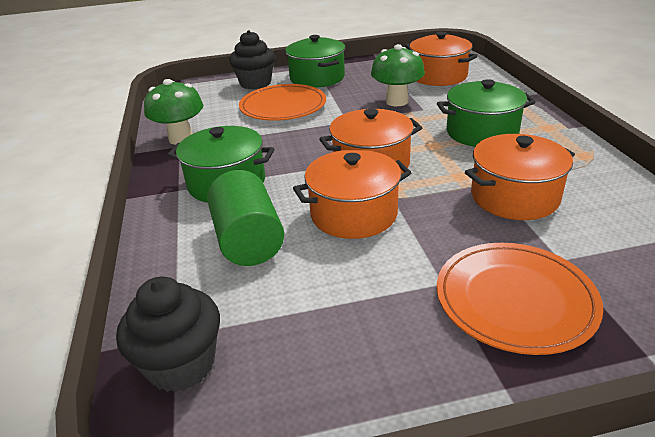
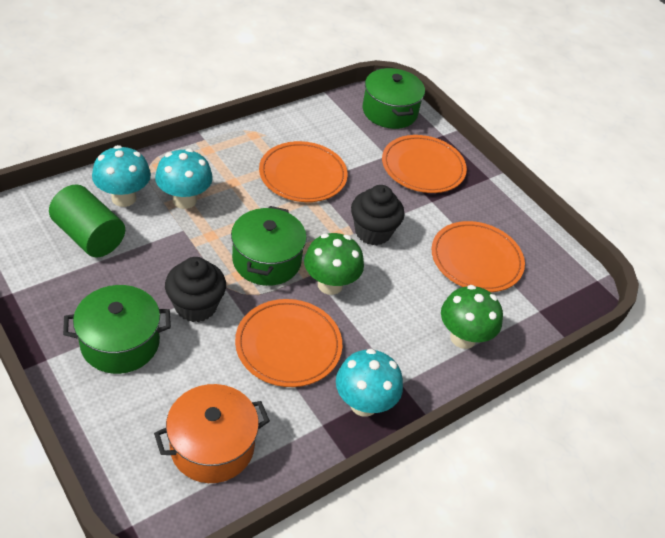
orange plate: [239,84,326,121] [437,243,603,355] = 2 -> [235,299,342,387] [259,141,348,202] [382,135,467,193] [432,221,525,292] = 4
orange pot: [293,149,412,239] [319,109,422,174] [405,32,478,86] [465,134,575,220] = 4 -> [154,384,270,483] = 1
turquoise mushroom: none = 0 -> [92,145,151,207] [155,149,213,209] [336,349,403,417] = 3

